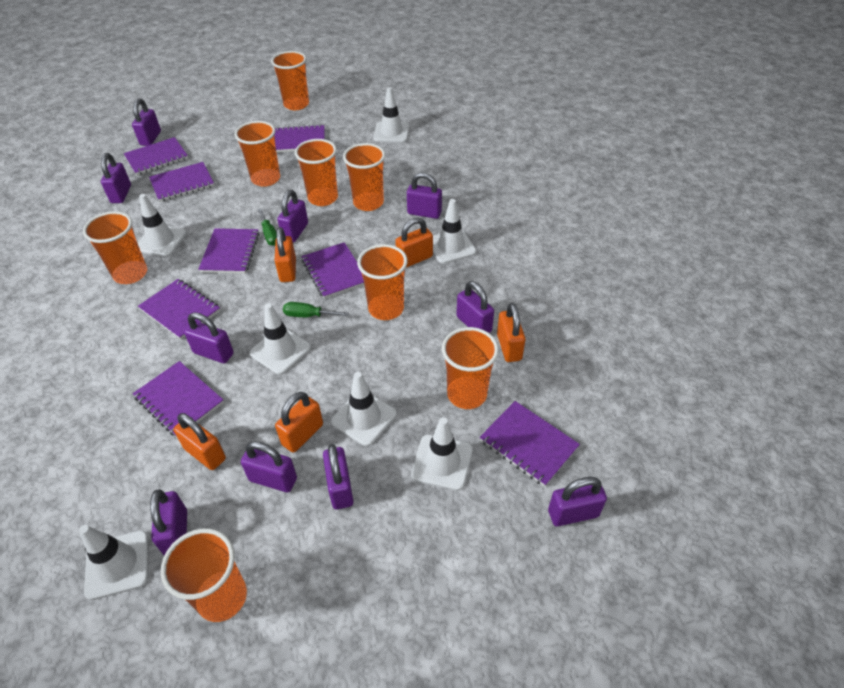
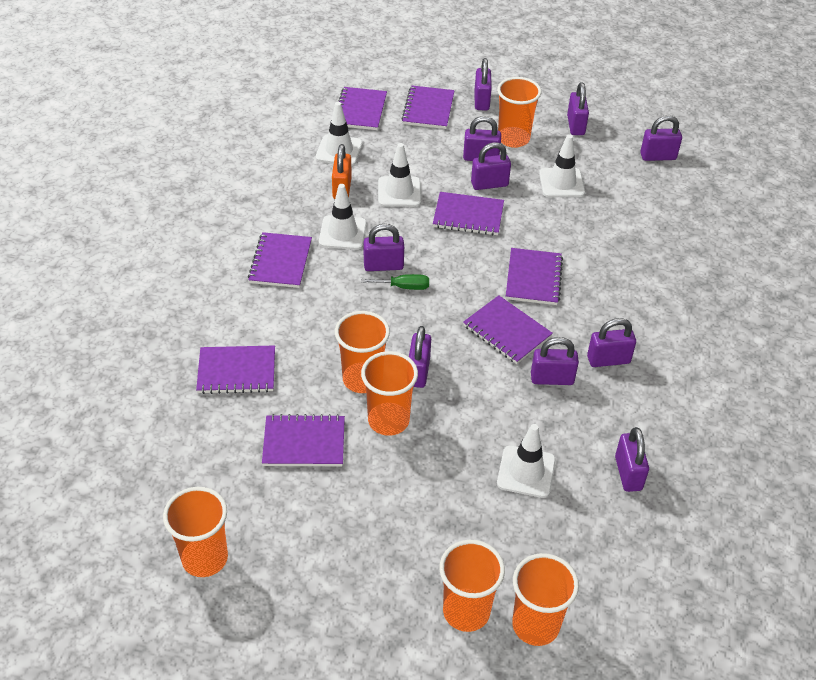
green screwdriver: [258,208,276,246] [283,302,349,317] = 2 -> [361,274,429,290] = 1
orange cup: [83,211,147,284] [161,528,247,622] [235,121,280,187] [271,51,309,110] [295,139,338,206] [343,143,385,211] [357,244,408,320] [442,327,499,409] = 8 -> [163,487,228,577] [335,311,390,393] [361,351,418,436] [439,540,505,632] [497,77,541,148] [512,553,579,646] = 6
orange padlock: [173,413,226,470] [274,227,296,282] [275,392,323,453] [395,218,433,268] [497,303,526,362] = 5 -> [332,144,352,199] = 1
white traffic cone: [79,525,149,600] [138,194,187,257] [250,303,311,375] [331,372,397,446] [374,87,410,143] [411,417,473,491] [433,199,476,264] = 7 -> [316,102,363,166] [319,184,367,250] [378,143,421,207] [497,424,556,498] [539,134,585,197] = 5

